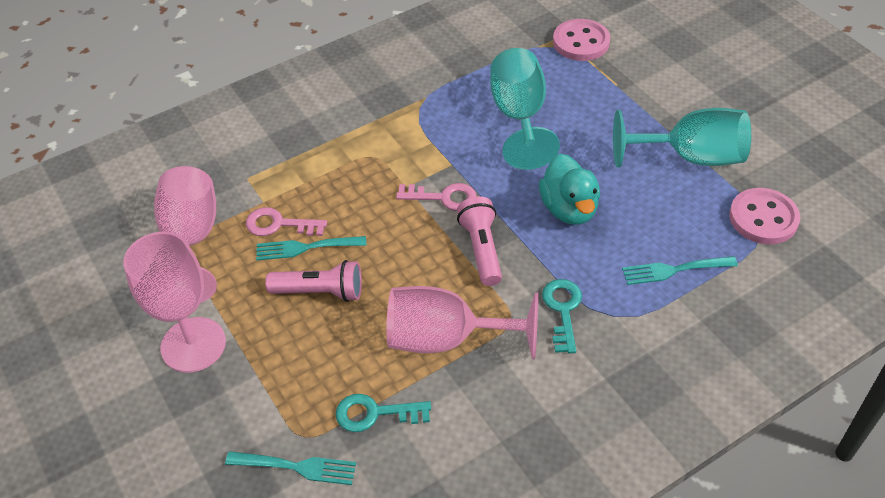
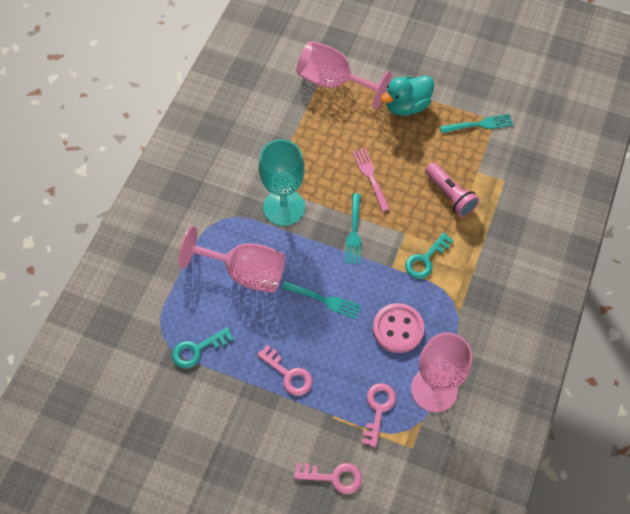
pink button: [553,19,610,61] [729,188,800,244] = 2 -> [373,303,424,353] = 1
pink flashlight: [265,260,362,302] [457,196,502,286] = 2 -> [425,162,479,217] = 1
pink fork: none = 0 -> [352,148,390,212] = 1
pink key: [246,207,327,236] [396,183,477,211] = 2 -> [257,345,313,396] [294,463,362,494] [362,383,396,447] = 3
turquoise goblet: [490,48,560,170] [613,108,751,168] = 2 -> [259,139,305,226] = 1

